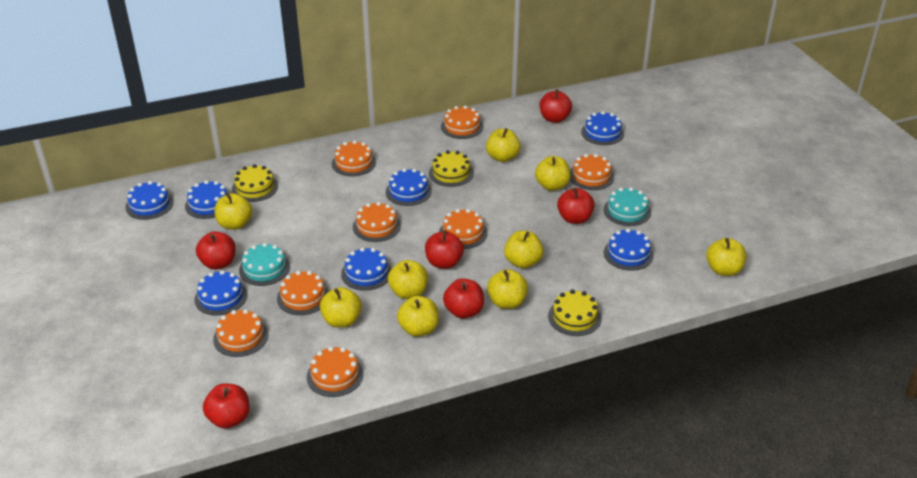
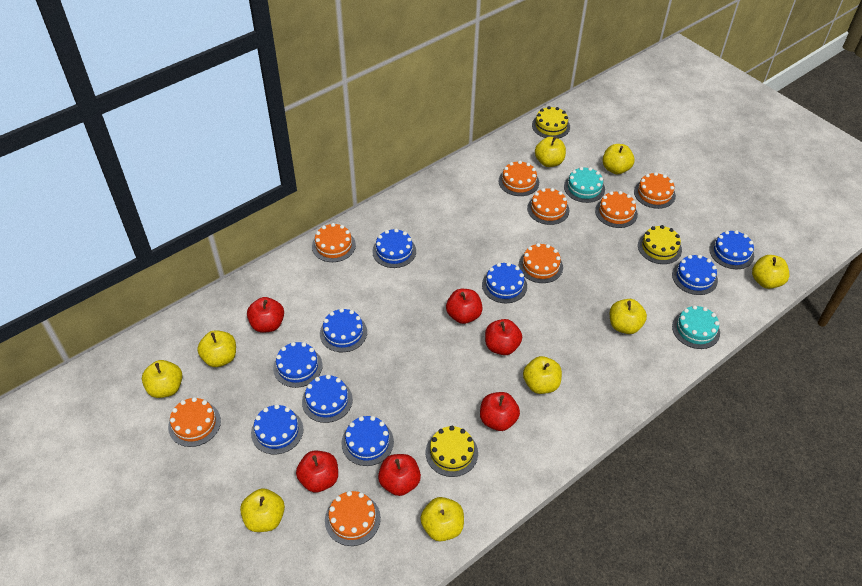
blue cake: [125,181,174,220] [185,180,227,219] [195,270,247,316] [341,247,391,291] [386,168,432,206] [581,111,624,145] [604,228,654,271] = 7 -> [251,404,303,454] [273,342,323,388] [302,375,353,423] [320,308,367,352] [341,416,394,466] [372,229,416,268] [482,262,527,303] [672,255,718,295] [709,230,754,269] = 9

